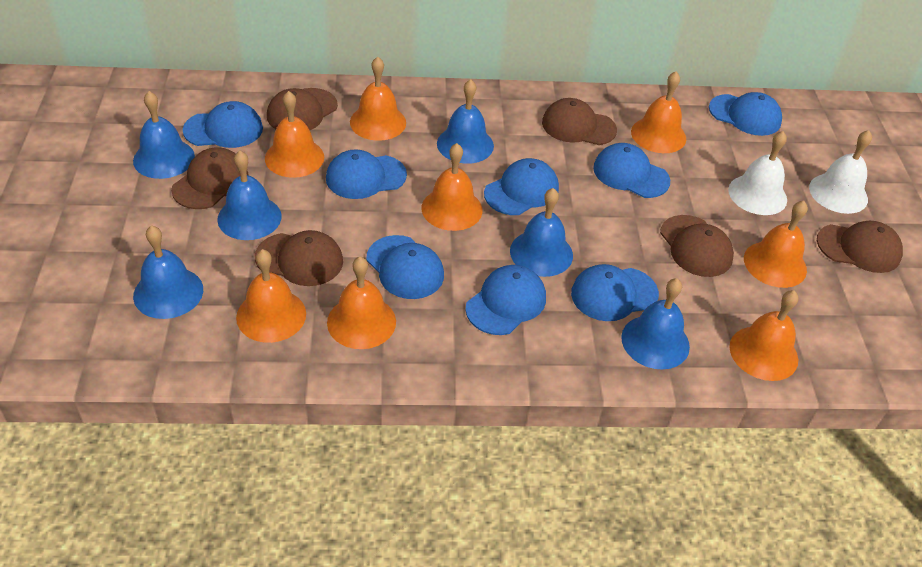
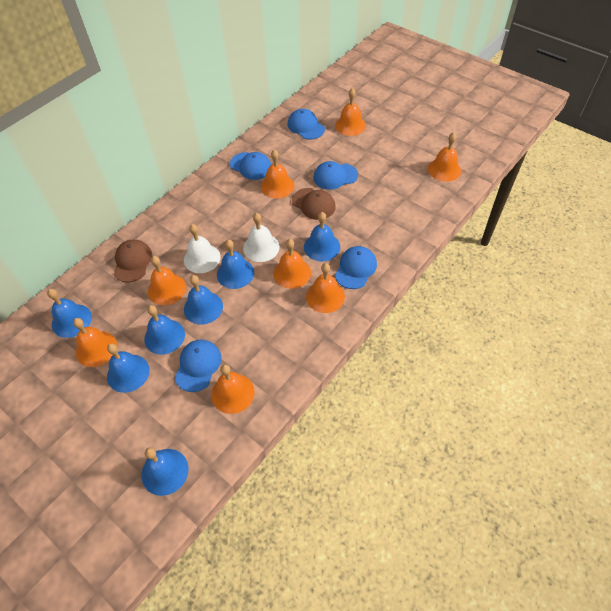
blue bell: [133,91,195,179] [133,225,203,319] [217,151,282,240] [437,79,494,164] [510,188,573,277] [621,278,690,370] = 6 -> [47,289,92,338] [107,343,149,393] [141,447,188,496] [144,305,185,355] [184,275,223,325] [217,240,254,289] [304,212,340,261] = 7
blue cap: [182,101,263,148] [326,150,407,199] [366,235,444,299] [465,265,546,335] [484,158,559,215] [571,264,659,321] [593,143,670,198] [709,92,782,136] = 8 -> [175,339,221,392] [230,152,271,180] [288,109,325,140] [313,161,358,190] [335,246,377,289] = 5
brown cap: [171,147,248,209] [255,230,343,286] [267,88,338,130] [542,98,617,145] [660,215,734,277] [817,221,903,273] = 6 -> [114,239,152,283] [292,188,336,220] = 2

